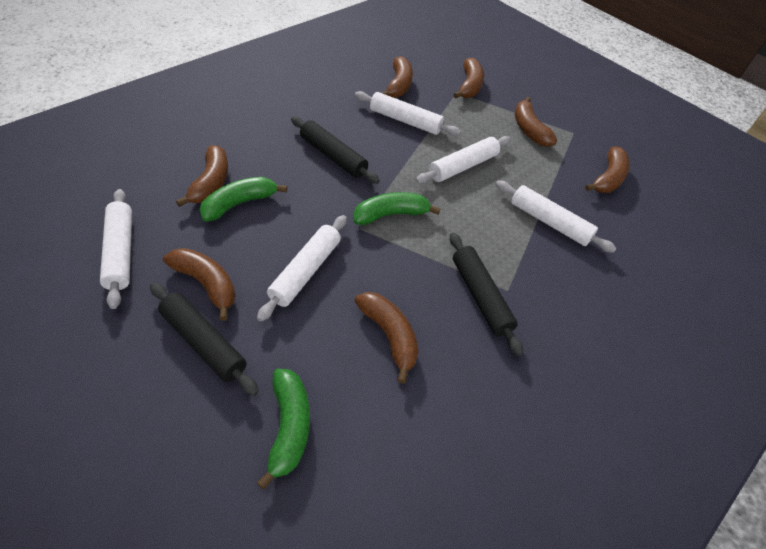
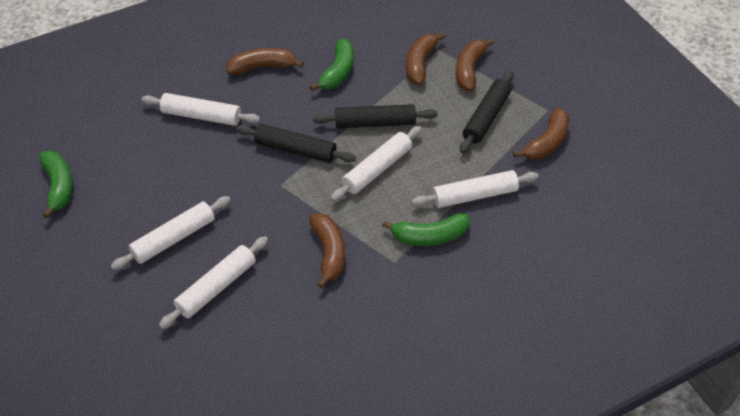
brown banana: [163,248,236,321] [176,145,228,207] [355,292,419,384] [382,56,413,98] [453,57,484,99] [515,97,557,147] [585,147,630,193] = 7 -> [226,48,304,75] [309,213,345,289] [406,33,446,85] [456,38,494,91] [513,108,569,160] = 5

